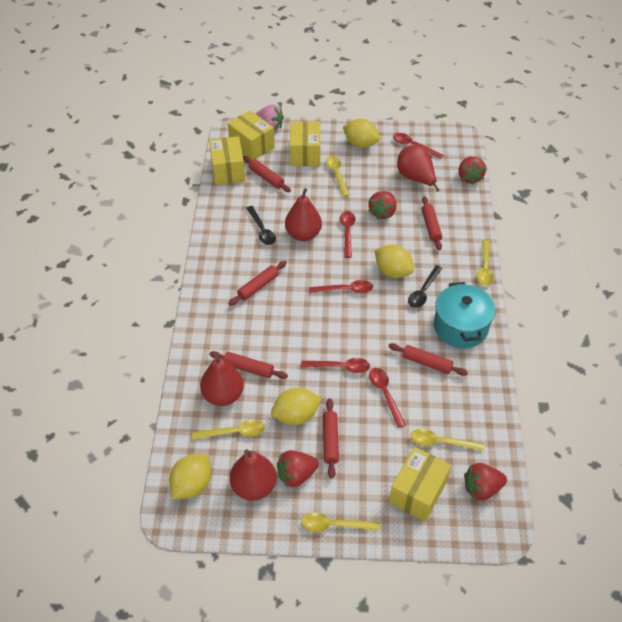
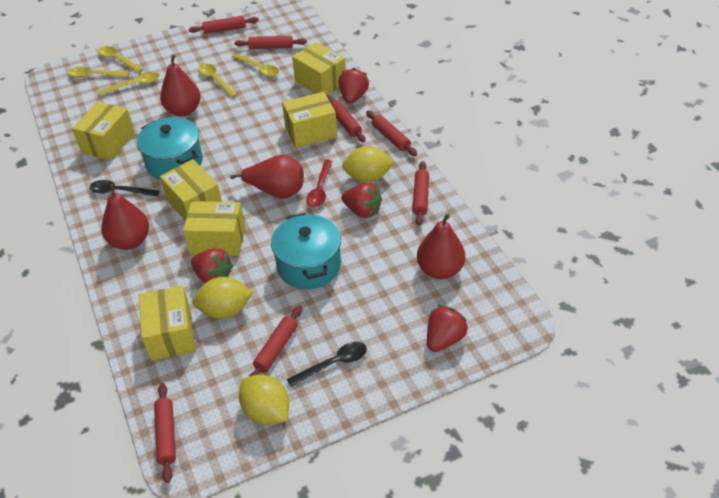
pink strawberry: [256,104,284,131] = 1 -> none = 0
red rolling pin: [209,351,288,379] [228,261,287,306] [243,156,291,192] [323,398,339,478] [388,343,468,376] [421,196,442,250] = 6 -> [154,383,176,483] [189,16,259,34] [235,36,307,49] [248,305,302,377] [327,95,366,143] [366,111,417,156] [413,161,429,226] = 7
red spoon: [301,358,370,373] [309,280,373,293] [340,211,356,258] [369,368,406,428] [393,133,443,159] = 5 -> [306,160,333,207] = 1
turquoise pot: [434,282,495,348] = 1 -> [137,117,203,180] [271,213,341,289] = 2
yellow box: [209,136,245,185] [228,110,275,160] [290,121,320,166] [389,447,451,522] = 4 -> [72,102,135,161] [139,285,196,361] [160,159,222,221] [183,201,245,256] [282,92,337,148] [292,42,346,96] = 6
yellow lemon: [169,454,211,499] [271,388,322,425] [343,119,380,148] [375,245,414,278] = 4 -> [193,277,253,319] [239,375,289,425] [342,146,394,182] = 3

